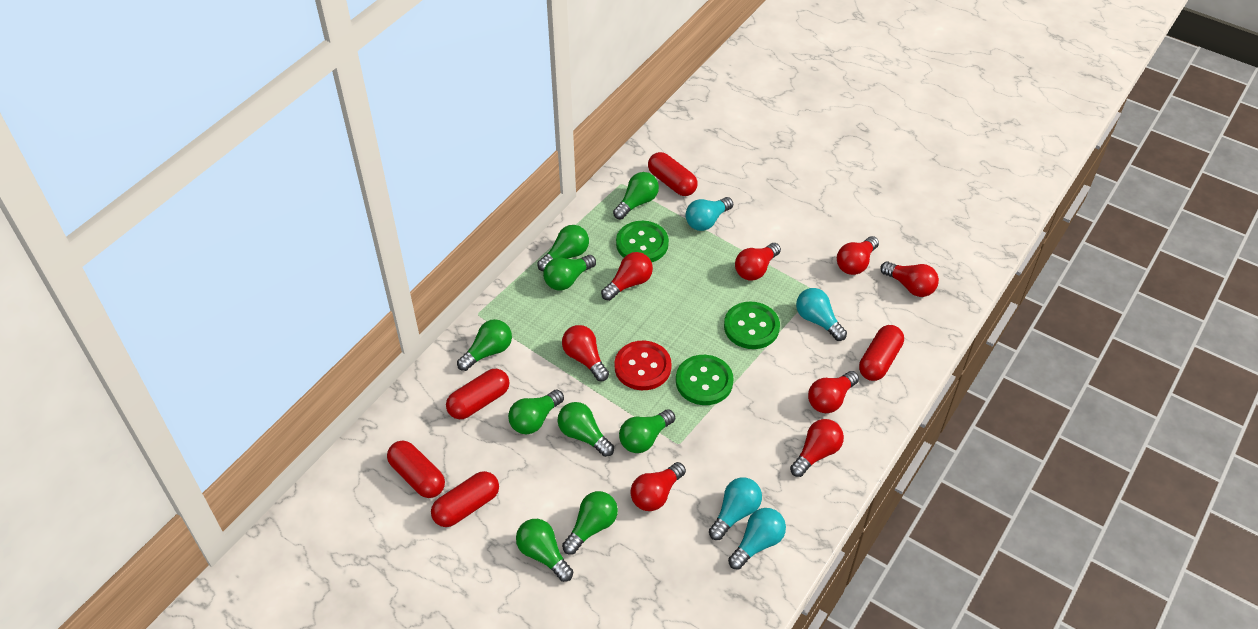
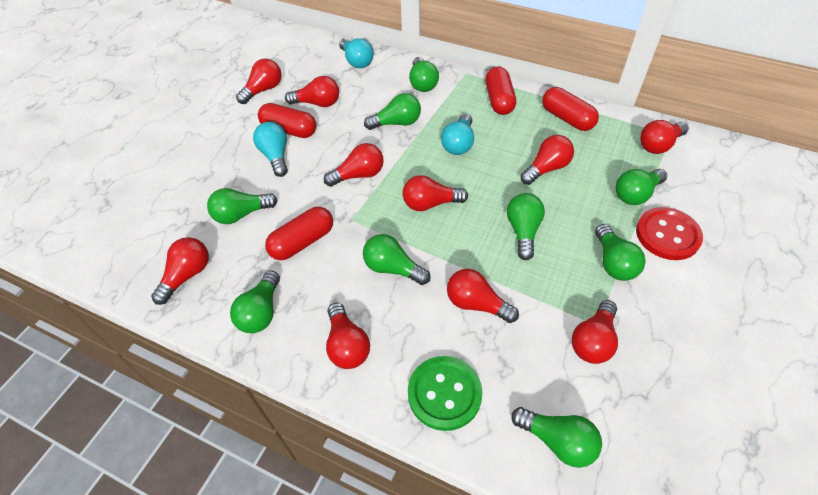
green button: [616,221,669,262] [676,355,734,405] [724,302,780,349] = 3 -> [408,356,482,431] = 1
red capsule: [387,441,445,498] [431,471,499,527] [446,369,510,419] [648,152,698,196] [859,325,904,381] = 5 -> [258,103,316,138] [265,207,333,260] [485,66,516,115] [542,87,599,131] = 4
red light bulb: [562,325,609,381] [601,252,653,301] [630,462,686,511] [735,243,781,281] [790,419,844,477] [808,371,859,413] [837,236,879,275] [880,262,939,297] = 8 -> [151,237,209,305] [236,59,282,104] [285,76,339,107] [324,143,384,187] [326,303,370,369] [403,175,468,211] [447,269,519,323] [520,135,574,185] [572,300,618,364] [640,120,688,154] = 10
turquoise light bulb: [685,197,733,231] [709,478,762,540] [728,508,786,570] [796,288,847,341] = 4 -> [253,122,288,177] [339,38,374,68] [441,114,474,155] = 3

